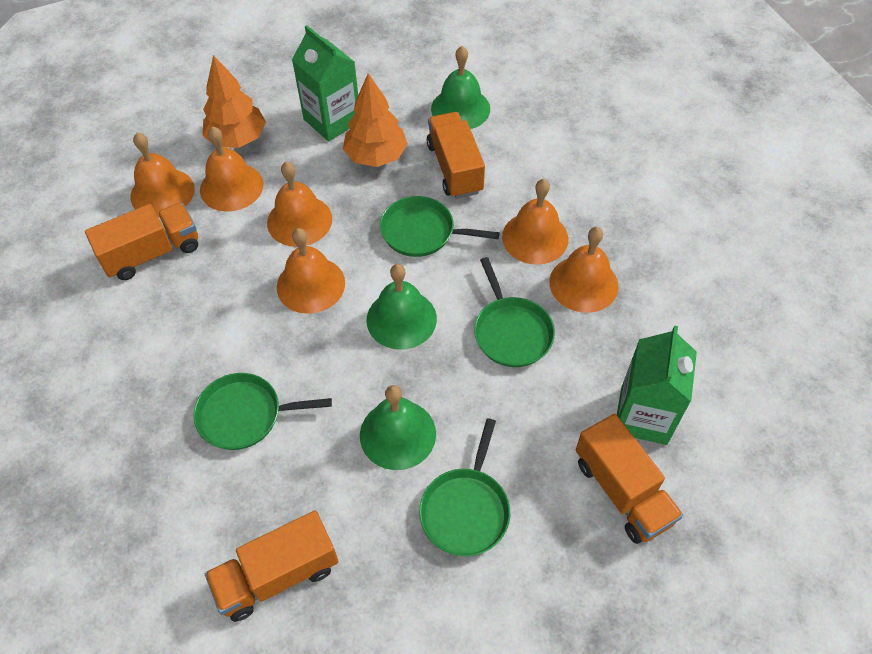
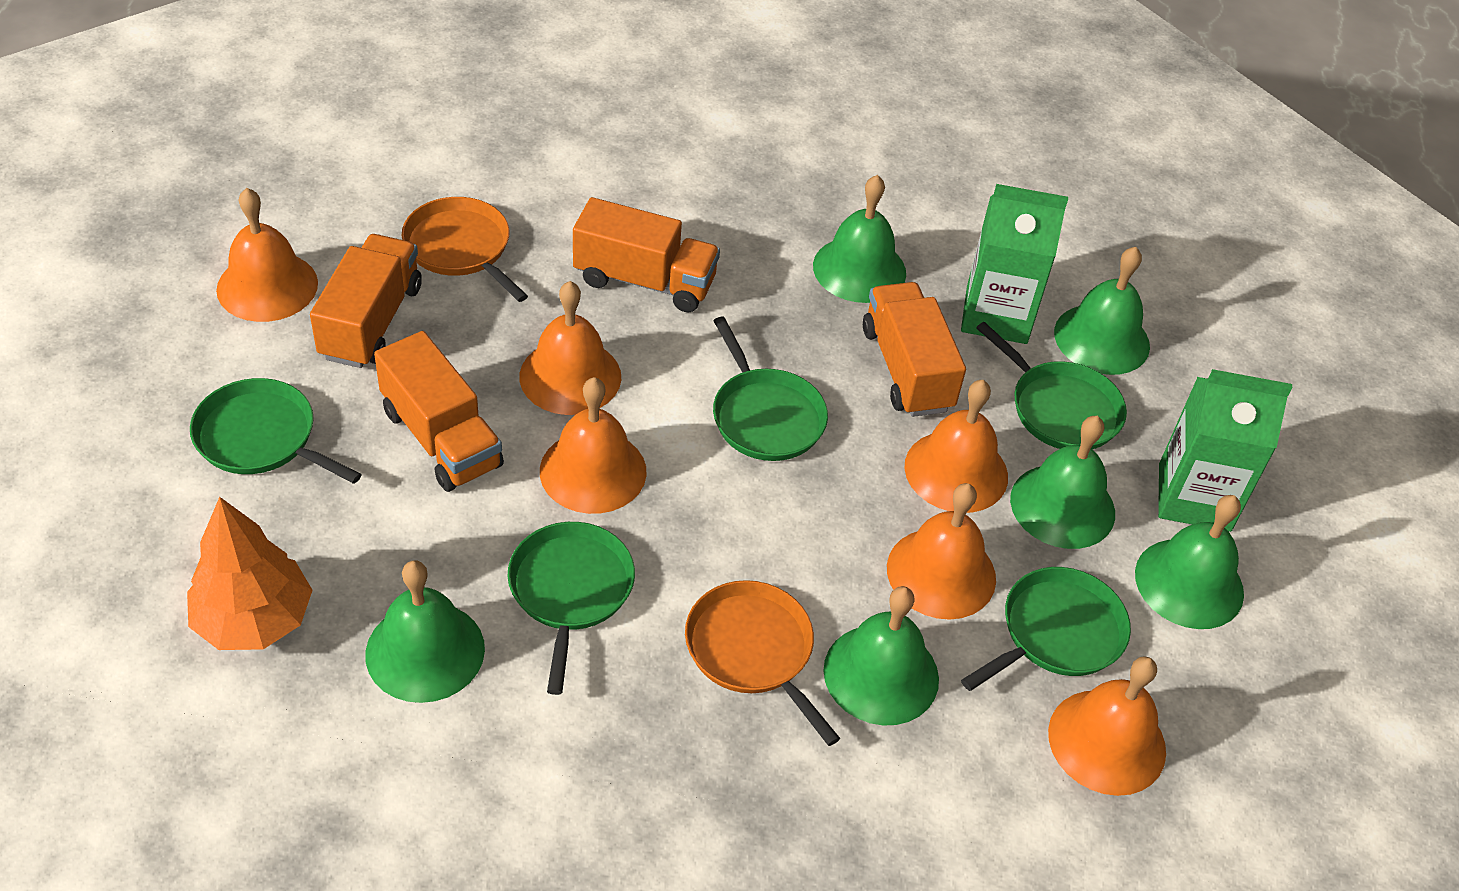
green bell: [360,385,436,470] [367,264,437,350] [431,46,490,129] = 3 -> [365,560,485,703] [813,175,906,303] [823,586,939,726] [1010,416,1115,549] [1054,247,1150,375] [1135,495,1244,629] = 6
green pan: [194,373,332,450] [380,196,500,257] [419,418,510,556] [474,257,555,367] = 4 -> [190,378,362,484] [507,522,635,695] [713,317,828,461] [961,567,1131,691] [976,322,1127,450] = 5
orange pan: none = 0 -> [402,197,528,302] [685,580,840,746] = 2
orange tree: [203,55,266,148] [343,73,408,167] = 2 -> [187,497,313,650] = 1

